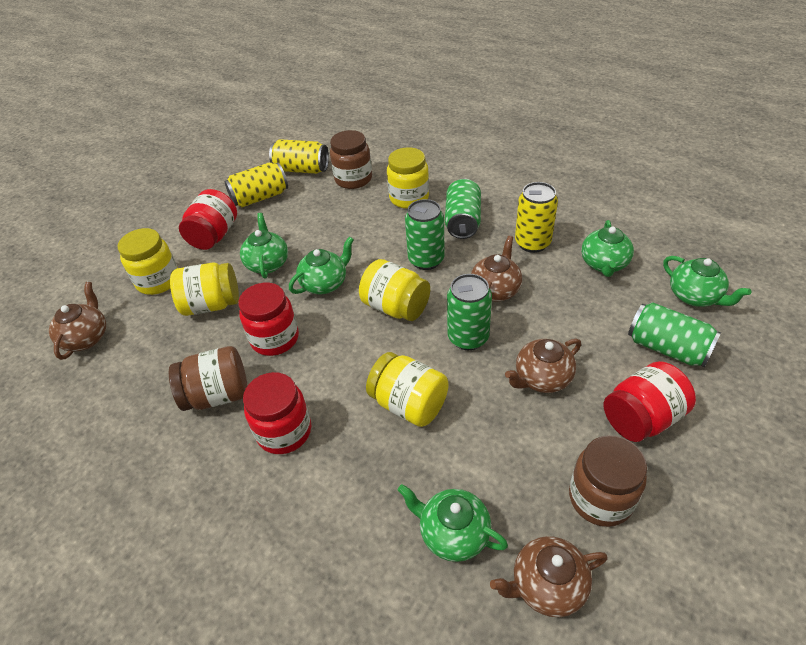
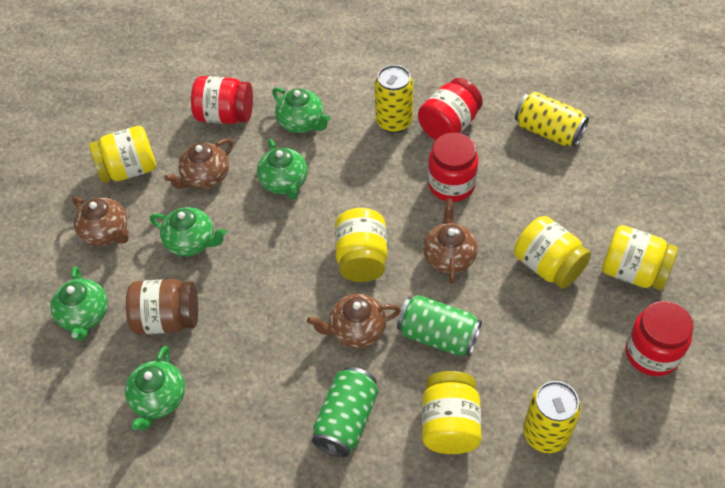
brown jar: [169,346,247,411] [330,130,372,189] [569,435,647,527] = 3 -> [126,279,198,334] = 1
green can: [405,199,445,270] [445,179,481,239] [447,274,492,350] [628,302,721,367] = 4 -> [312,366,378,457] [397,295,482,356] = 2

